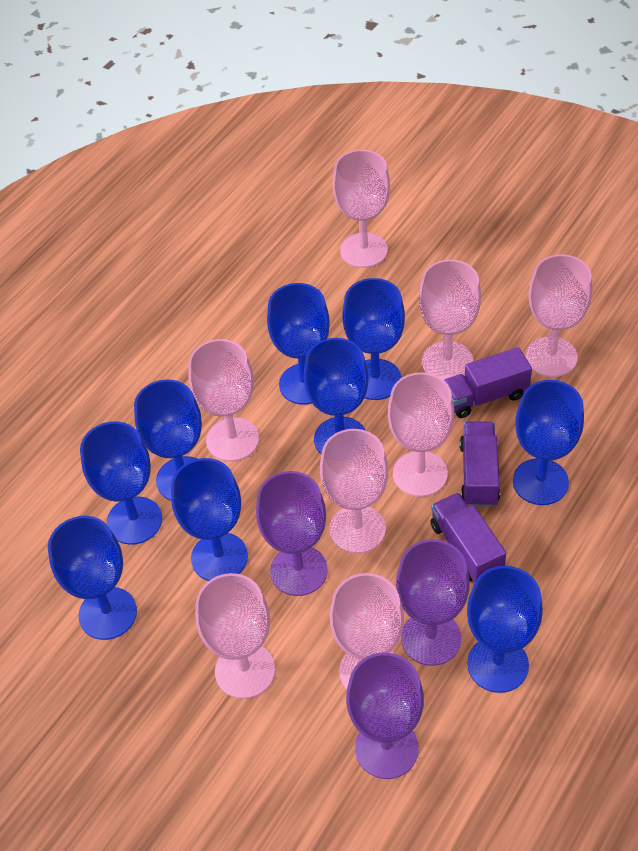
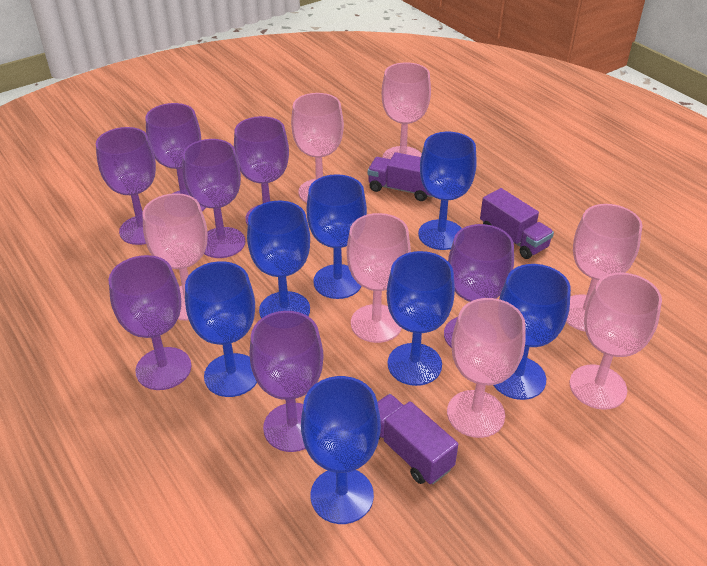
blue goblet: [48,516,137,640] [80,421,162,545] [134,379,202,501] [171,458,248,581] [267,283,330,405] [304,338,369,454] [342,278,405,400] [467,566,543,693] [513,380,584,505] = 9 -> [185,261,257,397] [247,201,310,319] [301,376,381,524] [307,174,367,299] [387,251,455,386] [418,132,477,250] [493,264,571,400] = 7
pink goblet: [189,339,259,461] [195,573,275,699] [320,429,388,554] [330,573,404,689] [333,150,390,268] [388,372,454,497] [419,260,481,380] [525,254,592,377] = 8 -> [142,193,208,321] [291,93,344,203] [347,213,411,343] [382,62,431,160] [447,298,526,438] [566,204,643,331] [570,273,662,410] = 7
purple goblet: [256,471,328,596] [346,653,424,779] [396,539,470,666] = 3 -> [96,127,156,245] [108,255,191,390] [145,103,206,211] [183,139,245,258] [234,116,289,225] [249,311,324,452] [444,224,514,348] = 7

